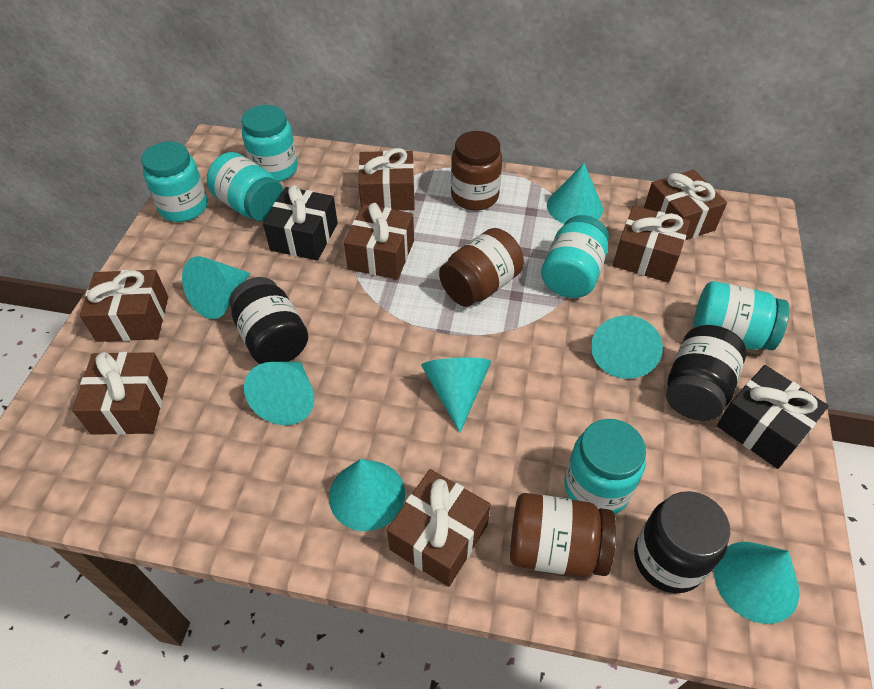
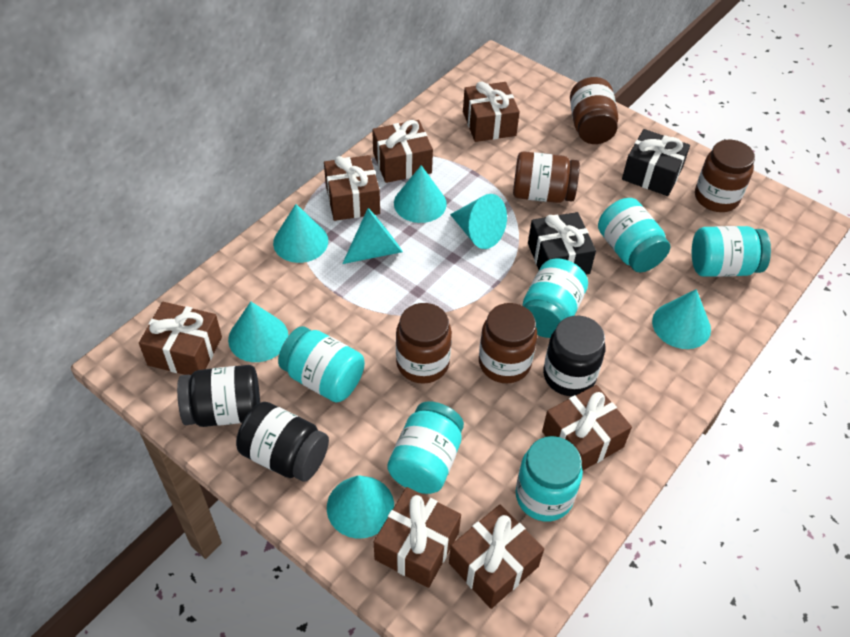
brown jar: [439,228,524,307] [451,131,502,210] [510,493,616,577] = 3 -> [396,303,452,384] [479,303,537,383] [513,151,580,203] [570,77,618,144] [695,140,755,212] = 5

